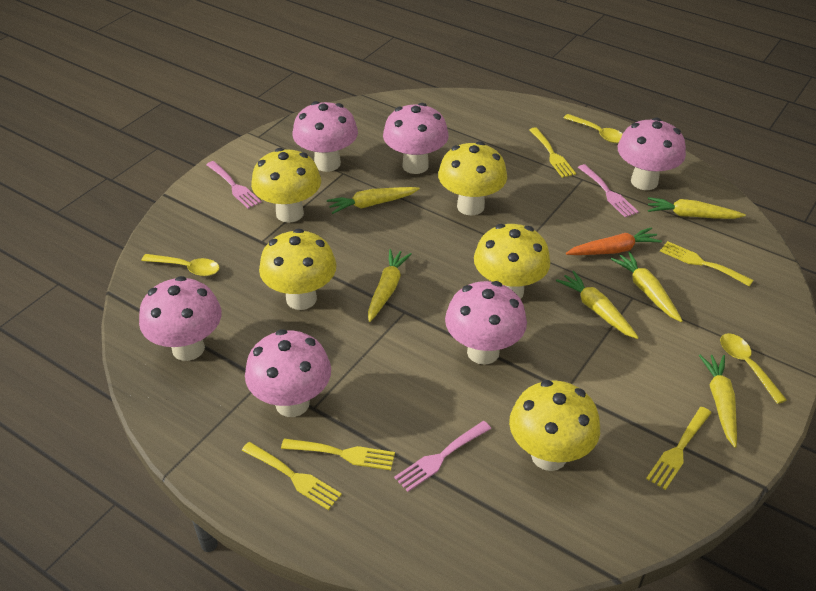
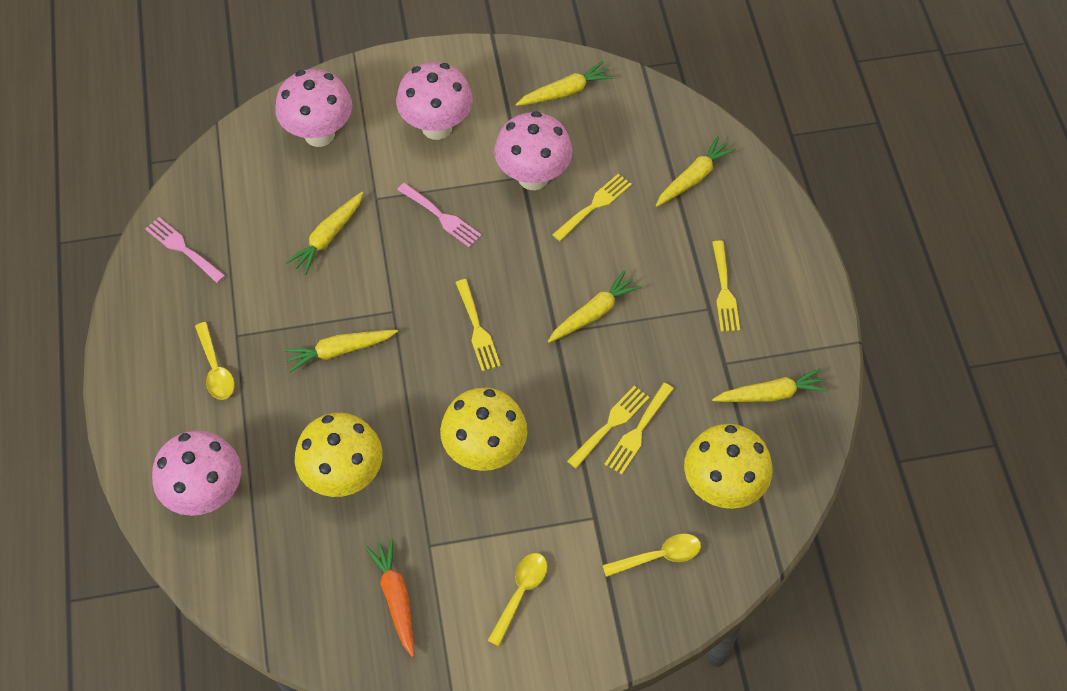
pink fork: [206,161,262,209] [394,421,491,492] [578,164,639,218] = 3 -> [145,217,225,283] [397,183,482,248] = 2
pink mushroom: [139,276,222,361] [245,329,331,417] [292,101,358,172] [383,103,449,174] [445,281,527,365] [618,118,686,190] = 6 -> [152,430,241,516] [275,69,352,147] [396,62,473,140] [494,111,572,190] = 4
yellow mushroom: [251,148,321,223] [259,229,337,310] [438,141,507,216] [474,224,551,299] [509,380,600,471] = 5 -> [295,413,382,497] [440,388,527,471] [684,424,772,509] = 3

